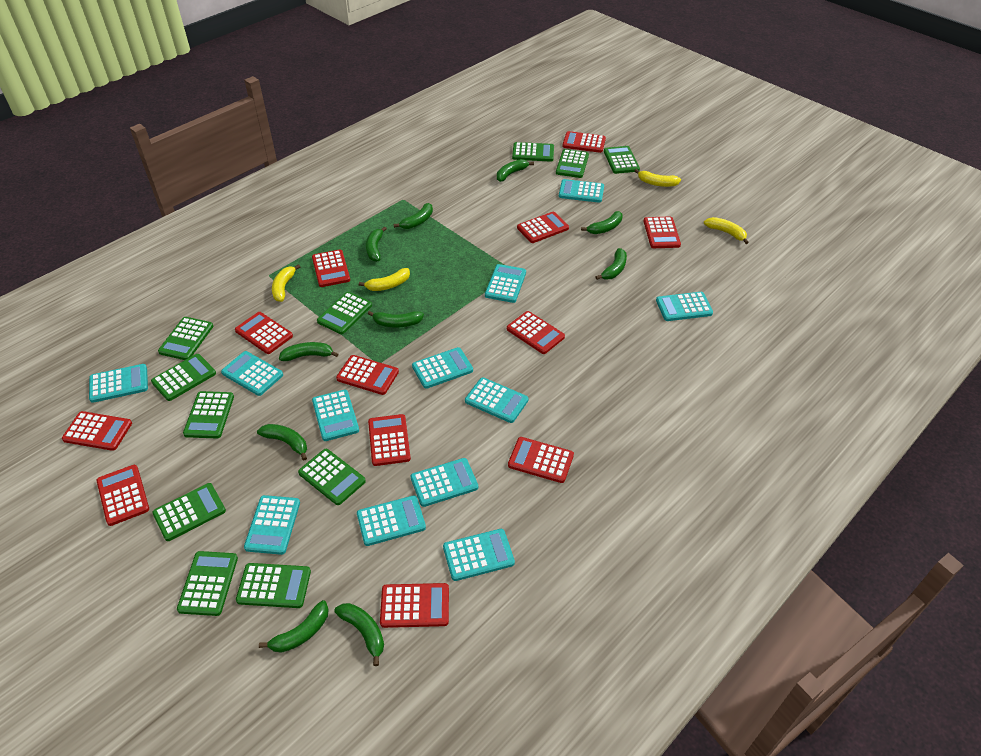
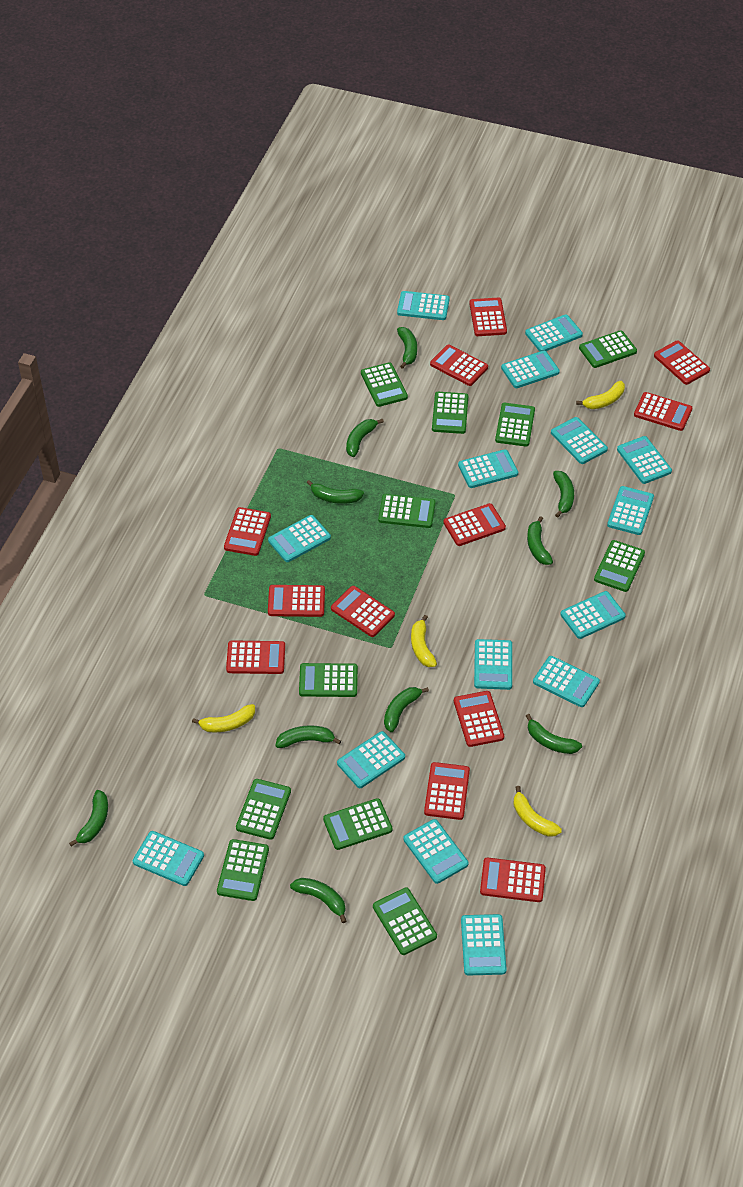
turquoise calculator: [89,364,148,403] [221,351,283,396] [244,495,300,555] [312,390,359,441] [357,495,426,546] [411,458,478,507] [412,347,473,389] [443,529,515,581] [465,378,528,423] [485,264,526,303] [559,179,604,203] [656,292,713,321] = 12 -> [133,831,204,886] [268,515,331,562] [337,731,405,788] [397,291,450,320] [403,819,468,884] [458,449,518,488] [461,914,506,975] [474,639,512,690] [501,351,560,388] [525,314,583,351] [533,656,600,707] [551,417,608,464] [560,591,626,639] [607,486,654,535] [617,436,672,484] = 15

